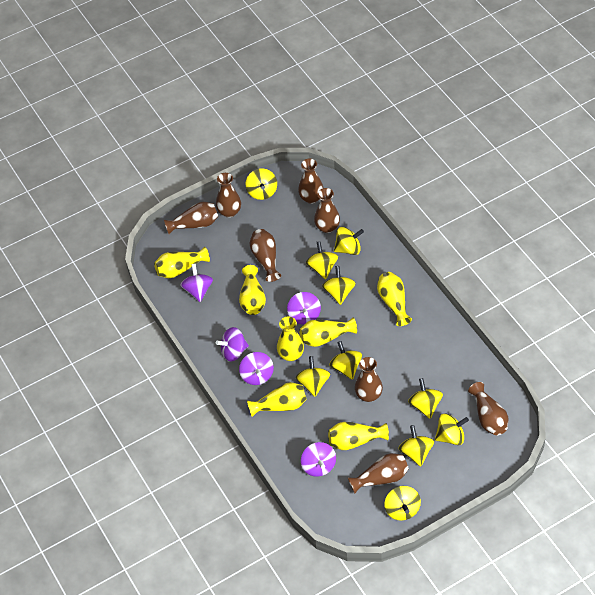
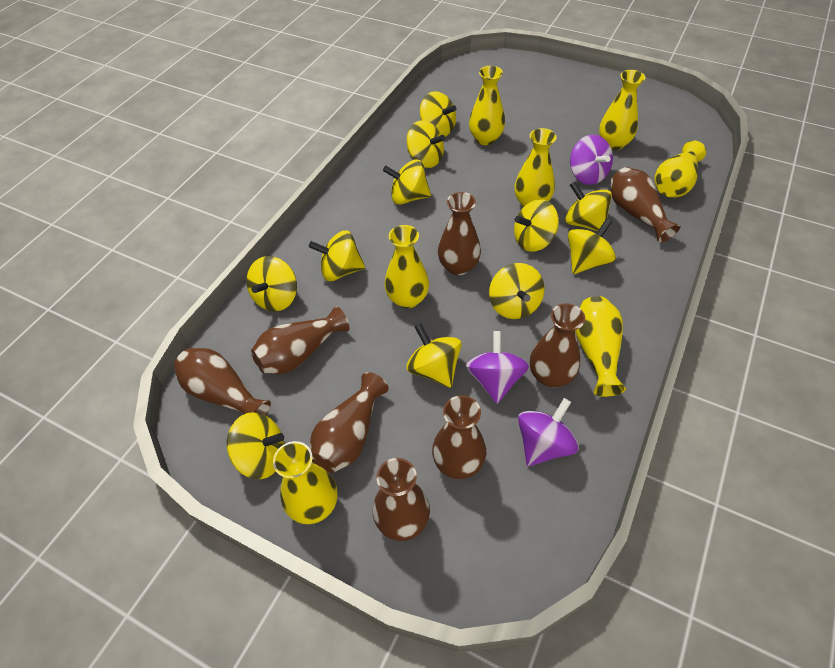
purple spinning top: [180,264,213,302] [216,327,249,361] [239,352,274,385] [287,292,321,325] [301,442,336,477] = 5 -> [466,331,529,404] [518,398,579,466] [570,135,613,185] = 3
yellow spinning top: [246,168,277,200] [295,356,330,397] [306,241,338,279] [322,266,356,305] [329,341,362,380] [334,227,364,255] [384,486,421,521] [398,425,434,466] [408,378,443,419] [435,414,469,445] = 10 -> [227,412,284,479] [247,256,297,311] [309,230,365,281] [383,160,431,205] [406,323,462,388] [407,120,445,168] [420,91,456,137] [489,263,544,319] [514,199,559,252] [565,182,612,231] [568,218,616,274] = 11

